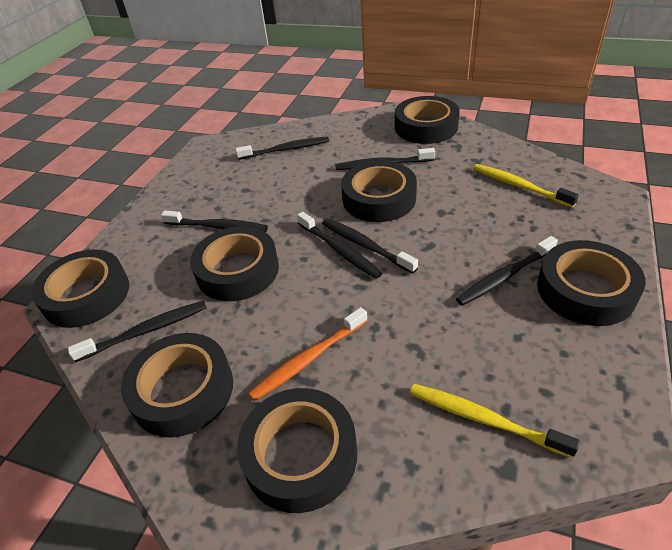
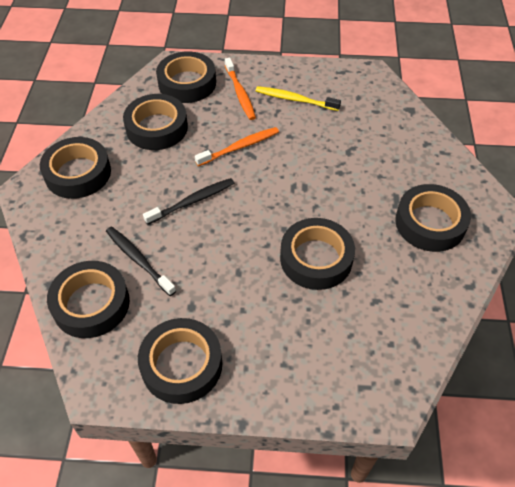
black toothbrush: [68,301,207,362] [161,210,268,232] [235,137,329,160] [297,212,382,279] [322,218,418,274] [335,148,435,170] [456,236,558,306] = 7 -> [106,226,176,296] [143,178,234,225] = 2
orange toothbrush: [248,307,368,401] = 1 -> [195,127,279,166] [225,58,256,120] = 2
yellow toothbrush: [410,384,580,458] [473,164,579,208] = 2 -> [256,86,341,111] = 1

